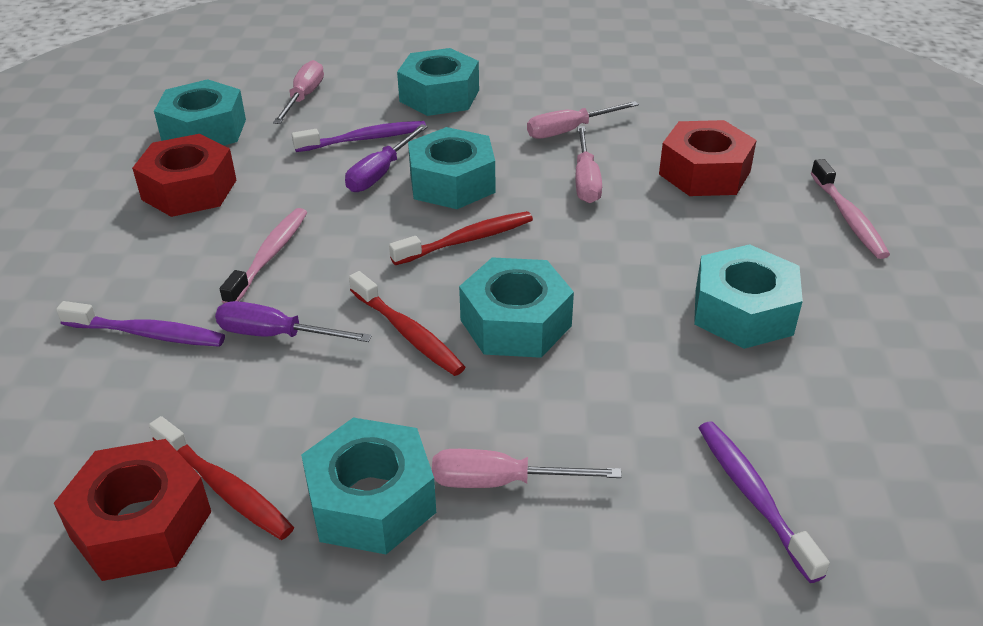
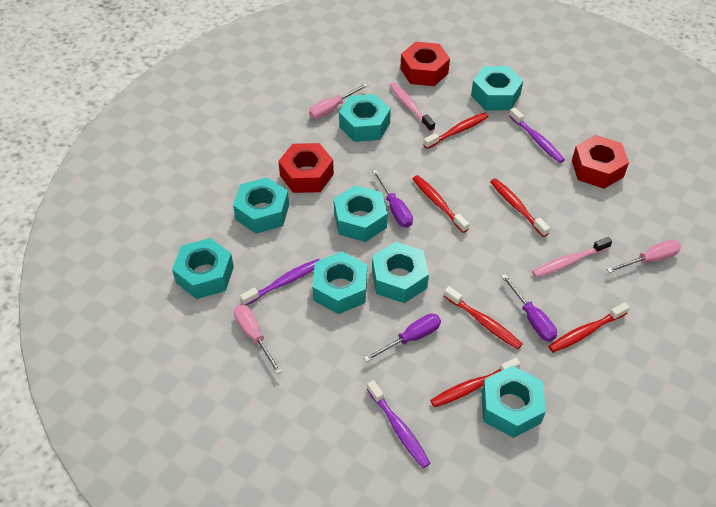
pink screwdriver: [273,60,324,124] [432,449,622,488] [527,101,639,139] [575,126,602,203] = 4 -> [234,305,282,374] [309,83,368,119] [607,240,681,273] = 3
purple screwdriver: [215,301,372,342] [345,124,428,192] = 2 -> [364,313,441,362] [373,170,413,228] [501,274,557,342] = 3
red toothbrush: [149,416,294,540] [349,271,466,376] [389,211,533,265] = 3 -> [413,175,469,233] [423,112,489,149] [430,358,521,407] [444,286,522,349] [490,178,550,237] [548,302,630,353] = 6
turquoise nut: [154,79,246,145] [301,418,436,554] [397,48,479,116] [408,127,495,209] [459,257,574,358] [694,244,803,349] = 6 -> [172,238,234,299] [233,177,289,234] [312,252,367,314] [334,185,388,242] [339,94,391,142] [372,242,429,303] [471,66,523,110] [482,366,546,438] = 8

